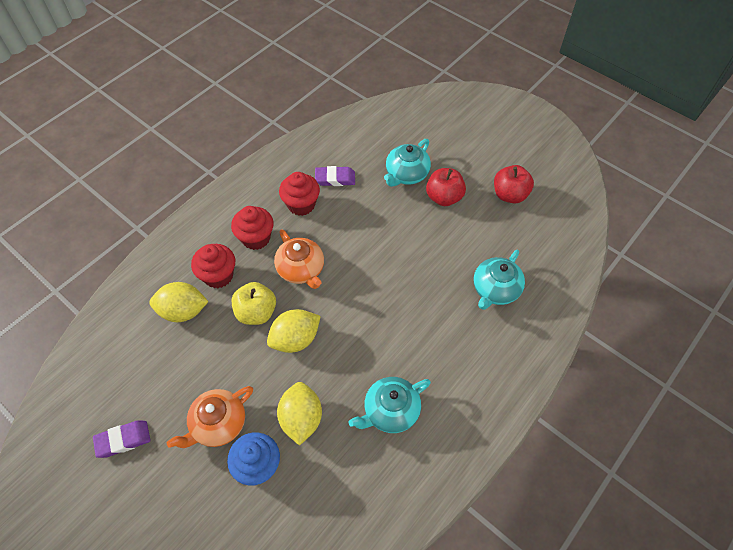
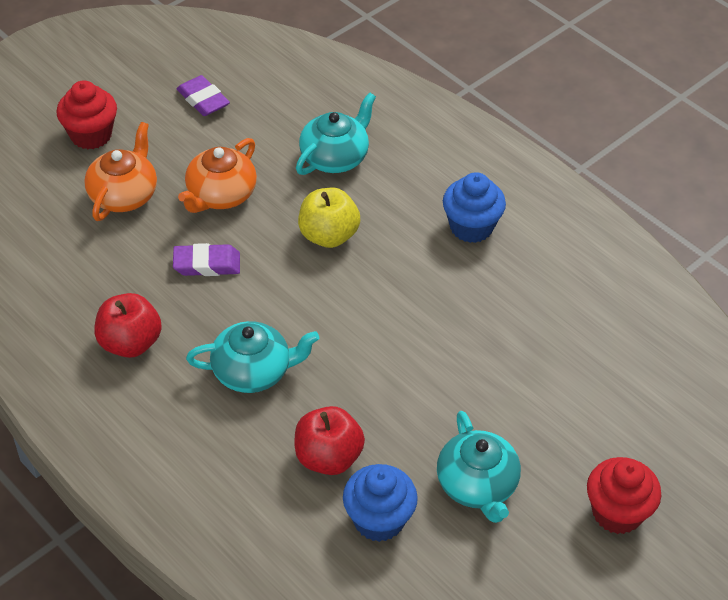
blue cupcake: [227,432,280,486] = 1 -> [343,464,418,542] [443,172,506,243] = 2
red cupcake: [191,244,235,288] [231,206,274,250] [279,172,320,216] = 3 -> [56,80,117,149] [587,457,661,534] = 2
yellow lemon: [149,282,209,322] [267,309,321,353] [277,382,322,446] = 3 -> none = 0

